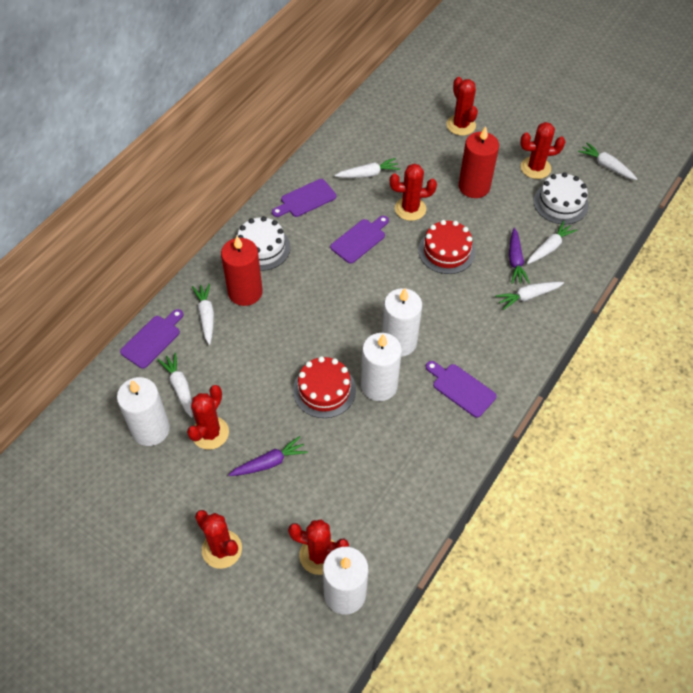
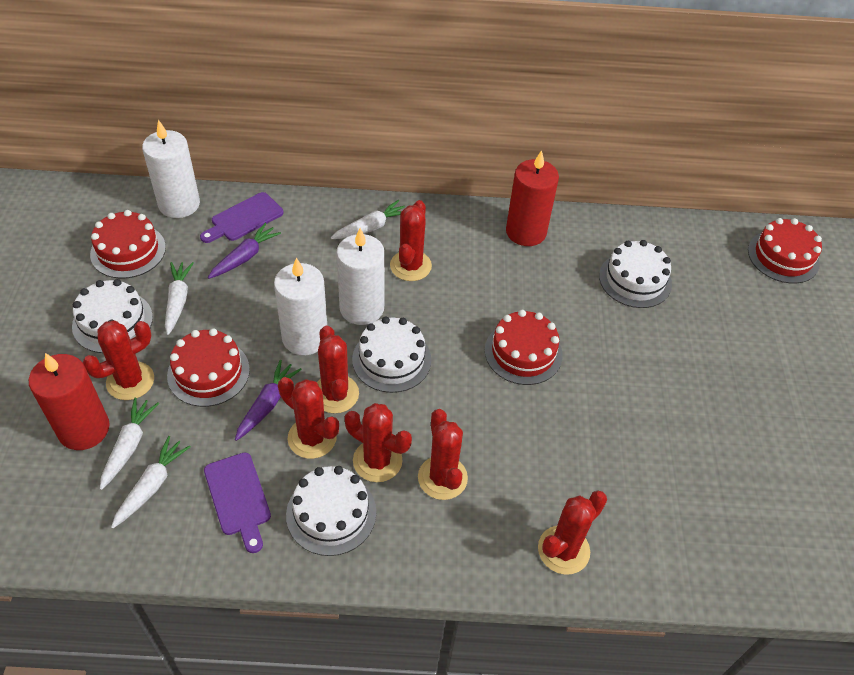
purple cutting board: [120,309,183,369] [272,179,336,217] [330,216,389,264] [426,361,497,418] = 4 -> [200,192,284,243] [204,452,271,553] = 2
red cactus: [187,385,229,450] [195,510,242,569] [288,519,349,575] [390,164,437,221] [446,77,478,136] [520,122,565,179] = 6 -> [83,320,154,400] [278,377,339,459] [317,326,359,413] [345,403,412,482] [390,200,432,281] [418,409,468,500] [538,490,607,575] = 7
red cake: [293,356,356,418] [418,220,475,274] = 2 -> [90,210,166,279] [167,328,250,407] [485,310,563,385] [748,218,822,284] = 4
white cake: [237,216,291,271] [534,172,589,225] = 2 -> [72,279,153,353] [286,466,376,556] [352,316,431,393] [599,240,672,308] = 4
white candle: [117,377,170,446] [323,547,368,615] [361,333,402,401] [382,288,422,357] = 4 -> [142,120,200,218] [274,258,327,355] [336,228,385,325] = 3
white carrot: [158,353,193,418] [192,283,214,345] [335,158,400,178] [495,282,564,310] [527,221,577,264] [578,143,637,180] = 6 -> [100,397,159,490] [111,436,191,529] [165,262,194,335] [331,200,405,239] = 4

